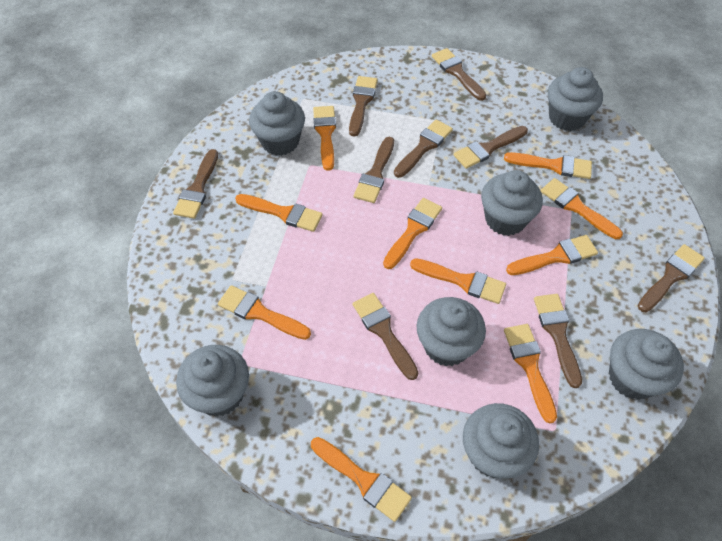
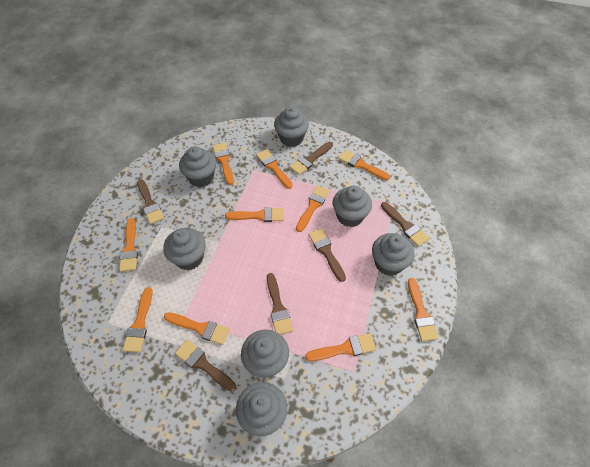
brown brush: [173,149,218,219] [349,76,377,137] [352,293,418,380] [354,137,394,203] [394,119,453,178] [432,48,486,101] [454,126,528,169] [534,294,582,388] [638,244,705,312] = 9 -> [137,179,164,224] [175,340,236,392] [267,273,293,335] [290,142,333,175] [308,228,346,282] [381,202,429,247] = 6

